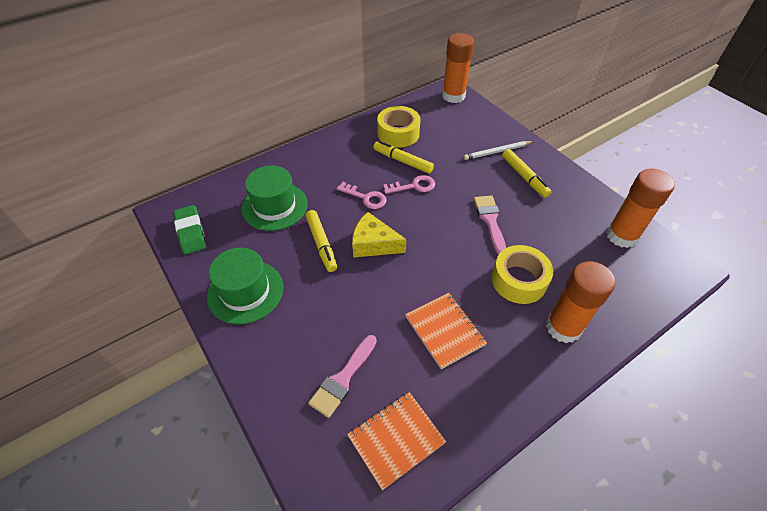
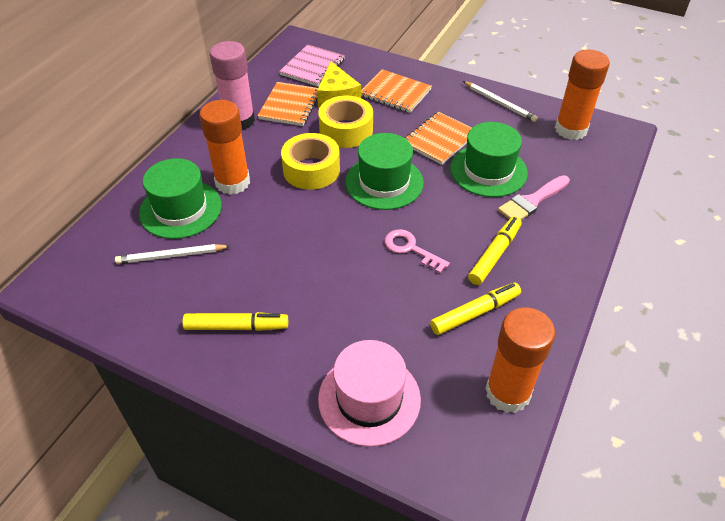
green eraser: [173,205,206,254] = 1 -> none = 0
green hat: [207,248,283,324] [242,166,308,231] = 2 -> [139,158,222,239] [345,133,424,210] [450,122,528,197] = 3
orange notebook: [347,392,446,490] [405,293,487,369] = 2 -> [258,82,318,126] [361,69,432,113] [404,111,472,165] = 3
pink brush: [308,335,377,418] [474,195,506,254] = 2 -> [498,175,570,220] = 1
pink glue stick: none = 0 -> [210,41,255,130] = 1
pink hat: none = 0 -> [318,340,421,447] = 1
pink key: [337,182,387,209] [383,175,435,194] = 2 -> [385,229,450,273] = 1
pink notebook: none = 0 -> [279,44,345,87] = 1
white pencil: [463,141,534,160] = 1 -> [115,244,230,264] [463,81,538,122] = 2

